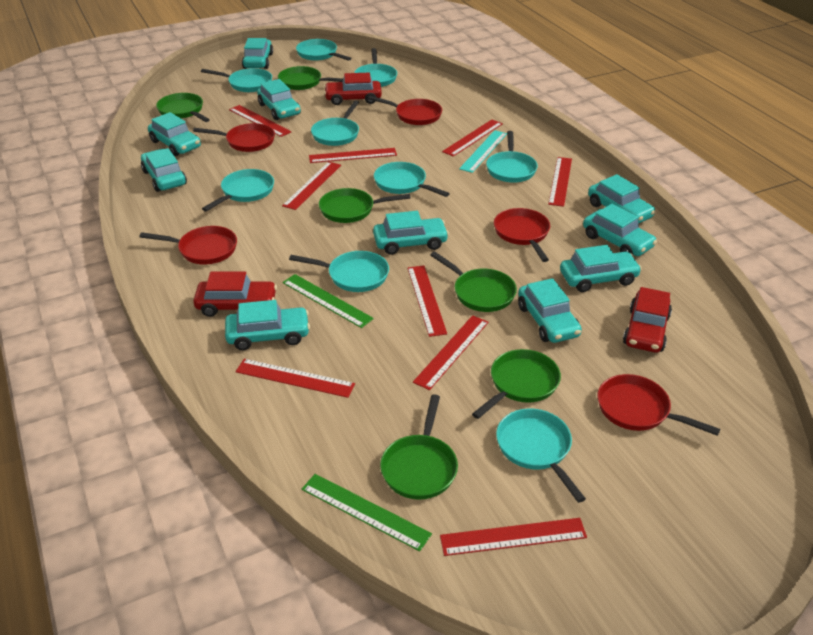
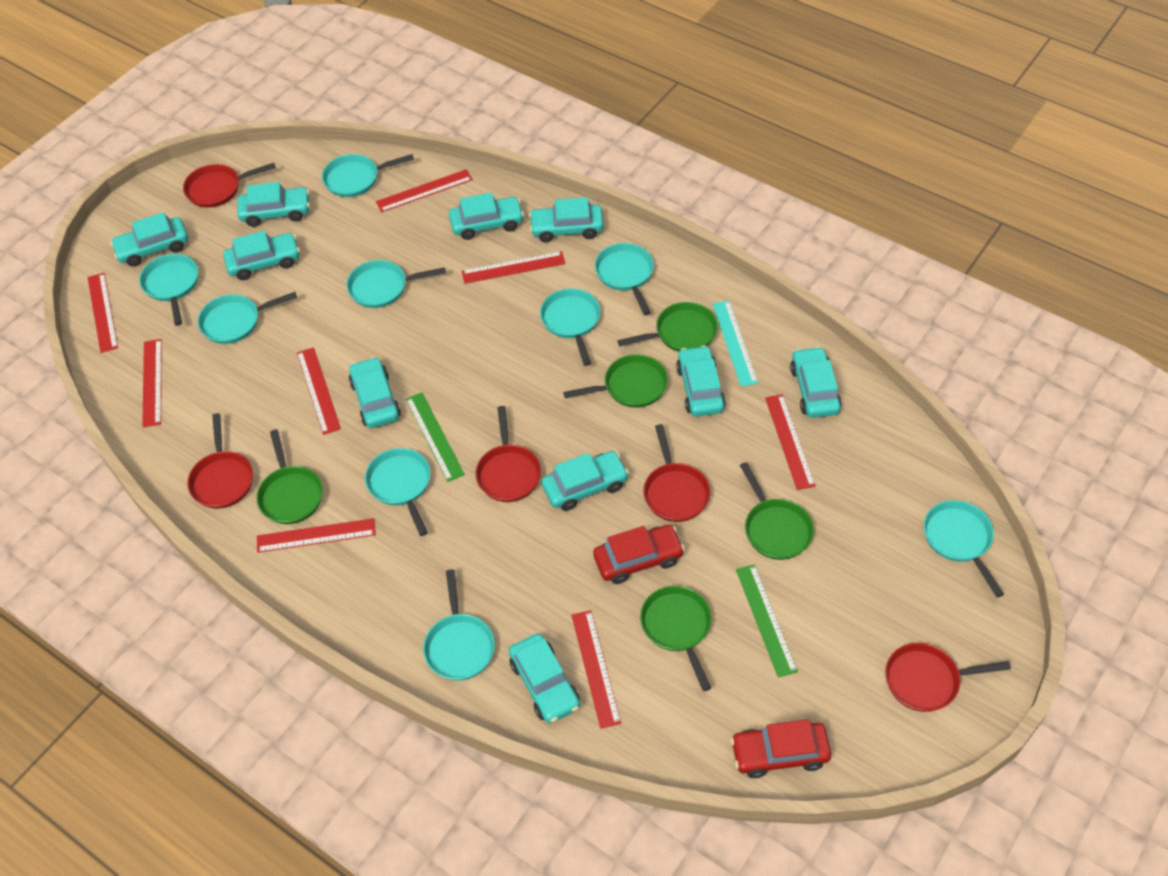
green pan: [156,93,210,122] [278,66,343,90] [319,188,411,223] [380,394,458,500] [430,251,517,312] [472,349,561,419] = 6 -> [256,429,323,524] [563,354,668,408] [617,302,718,352] [640,586,712,691] [740,462,814,560] = 5
red car: [193,272,277,317] [324,73,382,105] [623,287,672,353] = 3 -> [593,525,685,584] [731,719,831,778] = 2
red ruler: [229,105,292,137] [236,359,355,398] [282,162,341,210] [309,148,397,163] [407,266,447,337] [413,315,489,390] [440,518,587,556] [442,119,503,157] [548,157,572,207] = 9 -> [88,273,118,353] [142,339,162,427] [257,518,376,553] [297,347,341,435] [376,169,473,212] [462,251,566,284] [572,610,621,729] [765,394,816,490] = 8

